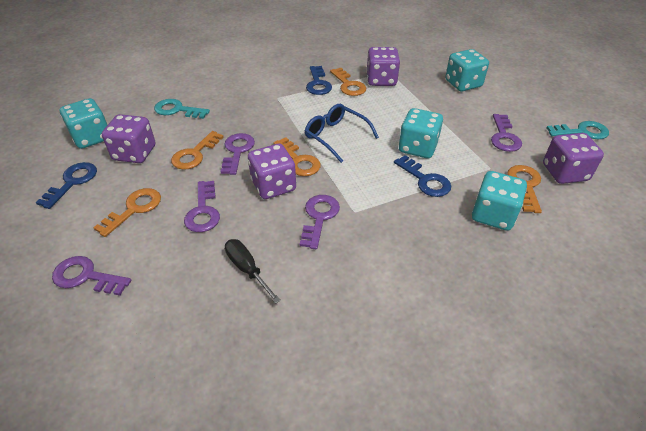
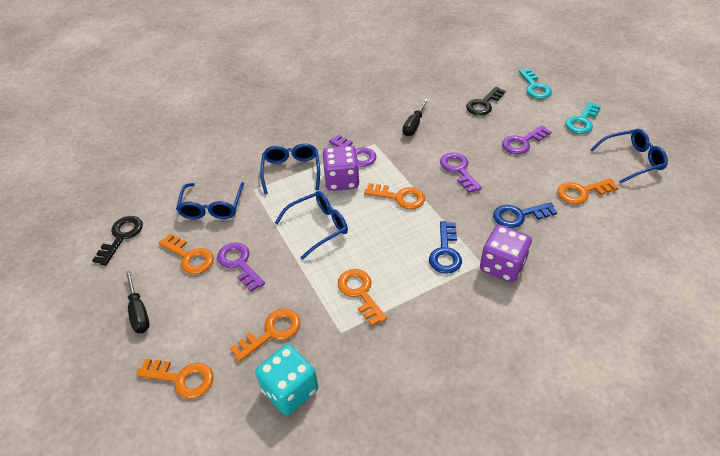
black key: none = 0 -> [92,216,143,266] [466,87,506,116] = 2
black screwdriver: [225,239,281,304] = 1 -> [125,270,150,333] [403,99,429,136] = 2
blue glasses: [305,104,379,163] = 1 -> [176,182,244,219] [260,143,320,195] [275,191,348,260] [591,129,668,184] = 4
blue key: [36,162,97,209] [306,66,332,95] [394,155,451,197] = 3 -> [429,221,462,274] [493,202,557,228] = 2
orange key: [93,188,161,237] [171,131,224,170] [274,137,321,176] [330,68,366,96] [507,165,542,213] = 5 -> [136,359,214,399] [159,234,214,274] [230,309,301,362] [338,269,387,326] [364,183,425,209] [558,178,619,204] = 6
purple dice: [102,114,155,163] [248,144,296,199] [366,47,400,86] [543,133,604,184] = 4 -> [322,145,360,191] [480,225,532,283] = 2
purple key: [52,256,131,296] [184,181,220,232] [220,133,255,175] [300,195,340,249] [491,114,522,152] = 5 -> [217,243,265,292] [329,135,377,167] [440,153,482,193] [502,125,551,154] = 4
turquoise dice: [60,98,107,149] [399,108,443,158] [445,49,489,91] [472,171,527,231] = 4 -> [255,344,318,416] = 1

